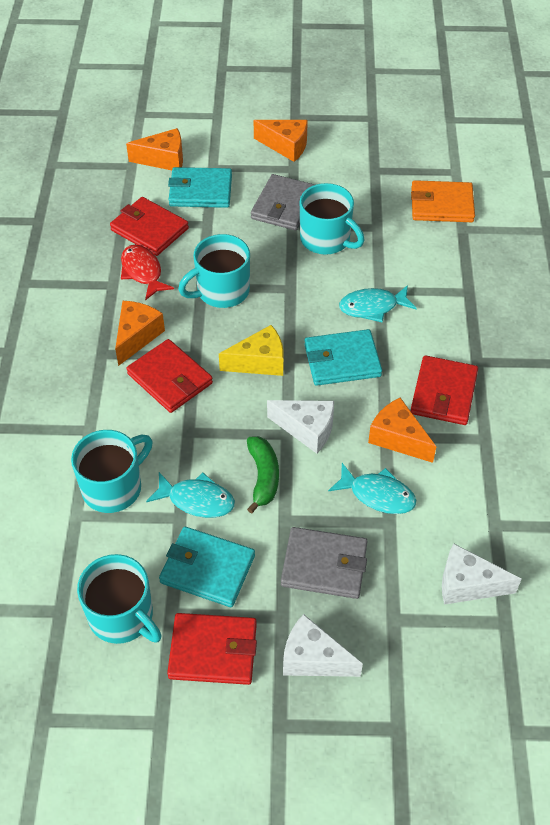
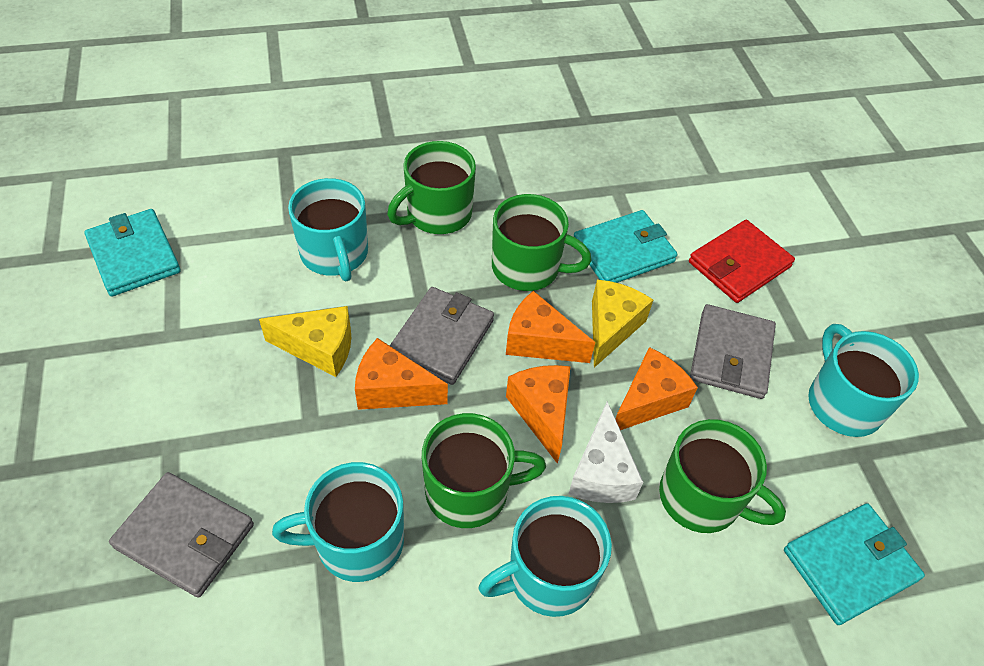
green banana: [247,436,279,514] = 1 -> none = 0
green mug: none = 0 -> [387,141,476,234] [422,413,546,528] [492,194,591,291] [659,419,786,533] = 4
grey wallet: [251,174,315,230] [281,527,368,599] = 2 -> [109,472,254,598] [390,287,494,385] [690,304,776,399] = 3
orange wallet: [411,180,475,222] = 1 -> none = 0
red fish: [121,245,174,300] = 1 -> none = 0
red wallet: [110,197,189,256] [126,339,213,413] [167,613,257,685] [411,355,478,425] = 4 -> [689,220,795,303] = 1
turquoise fish: [146,472,235,518] [328,463,416,514] [339,285,417,322] = 3 -> none = 0
white cheese: [267,400,334,454] [283,614,363,677] [442,544,521,605] = 3 -> [569,401,643,503] = 1
yellow cheese: [219,325,284,376] = 1 -> [259,306,351,377] [592,280,653,368] = 2

